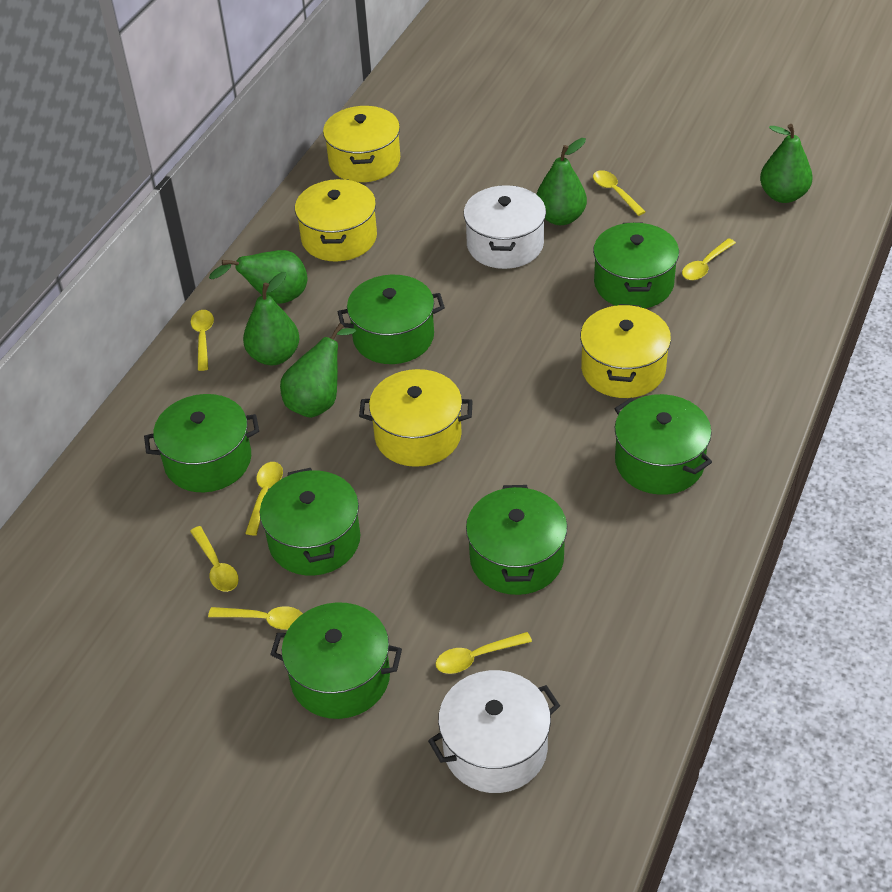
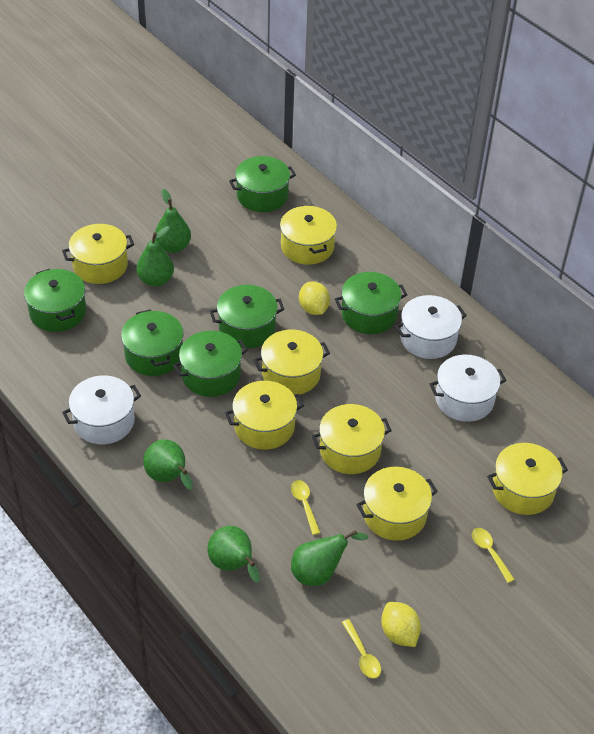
green pot: [144,394,259,492] [260,468,361,576] [270,602,402,719] [338,275,445,364] [466,485,567,595] [593,222,679,308] [614,394,712,495] = 7 -> [24,269,86,332] [121,310,183,376] [173,331,248,397] [210,285,284,348] [229,156,296,212] [335,272,407,334] = 6
white pot: [428,670,560,793] [464,185,546,269] = 2 -> [62,375,141,444] [395,295,467,359] [430,355,506,422] = 3
yellow lemon: none = 0 -> [299,281,330,315] [381,602,421,647] = 2
yellow pot: [295,179,377,262] [323,106,400,182] [359,369,473,467] [580,304,671,398] = 4 -> [62,224,134,284] [225,381,304,450] [254,330,330,395] [280,205,337,265] [312,404,392,474] [356,467,438,541] [487,443,568,515] = 7
yellow spoon: [190,526,239,592] [191,310,214,371] [208,606,303,630] [245,462,283,535] [435,632,532,674] [593,170,645,216] [682,238,736,280] = 7 -> [291,480,320,535] [342,619,381,679] [472,528,515,583] = 3

